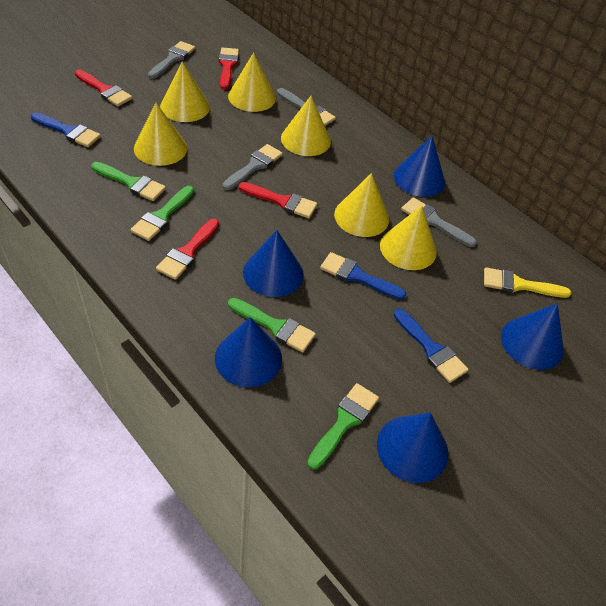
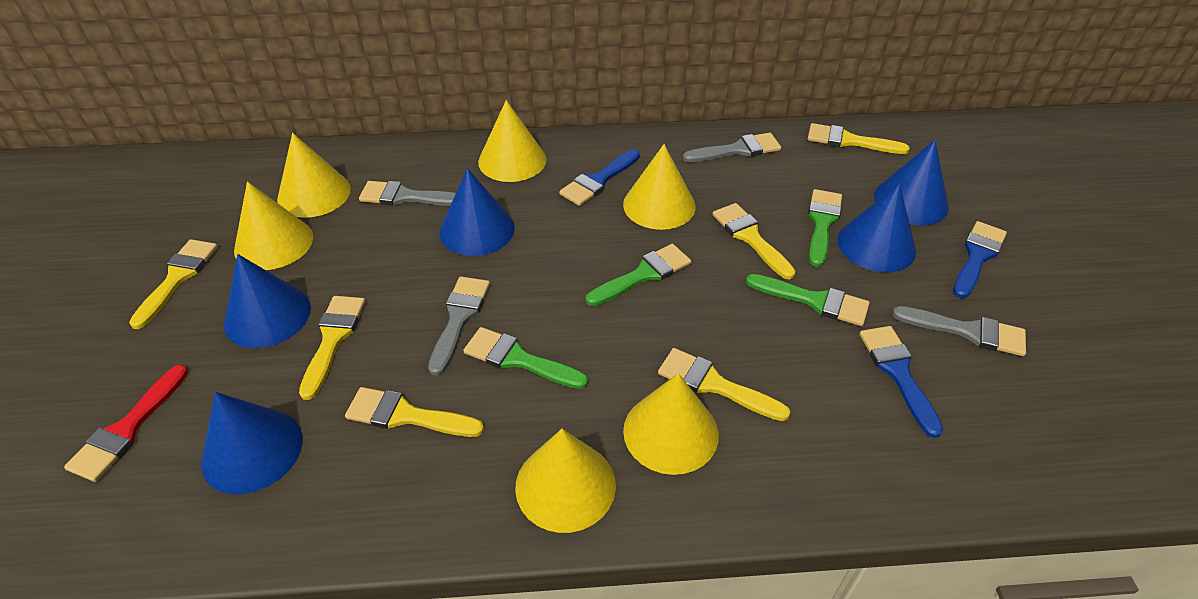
red brush: [75,70,132,106] [156,219,219,280] [219,47,239,90] [238,182,317,218] = 4 -> [64,364,188,482] = 1
yellow brush: [484,267,571,298] = 1 -> [129,239,218,329] [299,296,365,400] [345,387,484,437] [658,348,791,421] [713,203,796,279] [808,123,910,154] = 6

